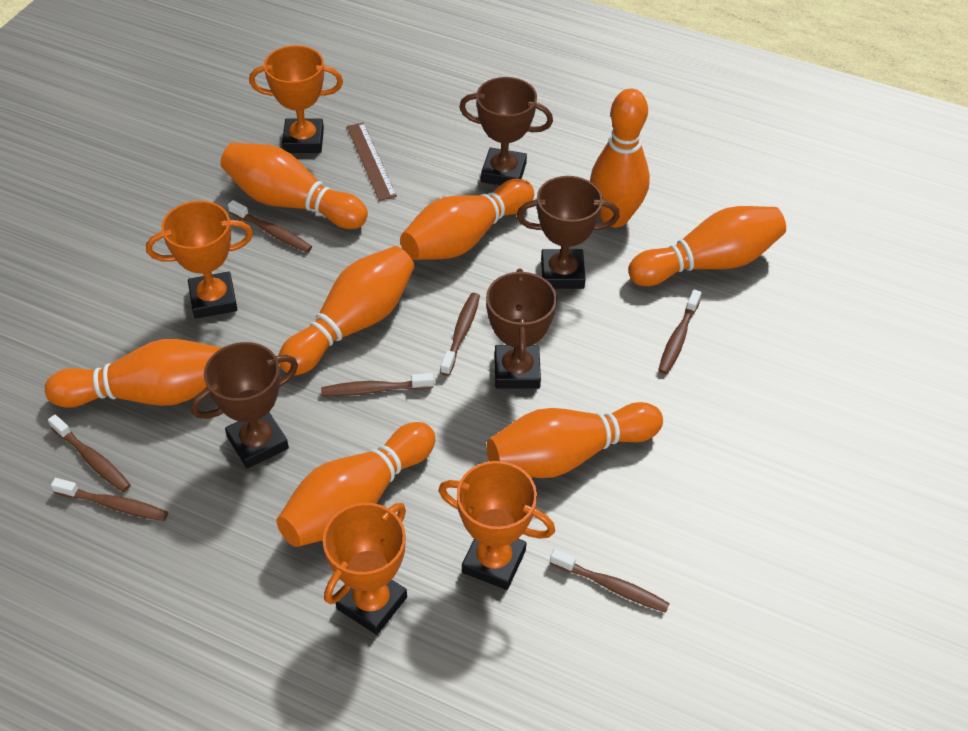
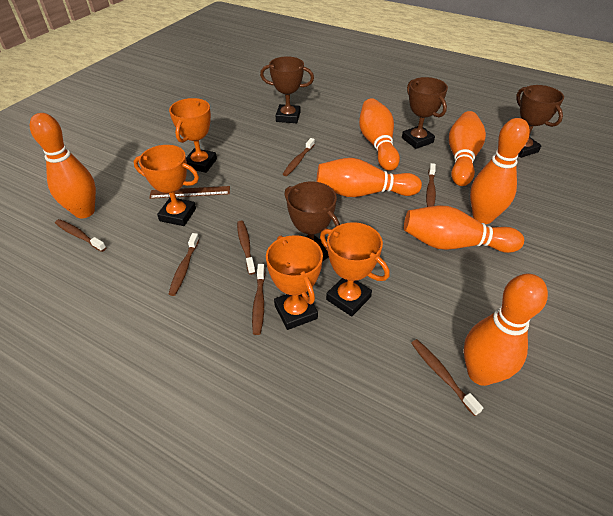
orange bowling pin: [45,339,222,408] [220,143,368,229] [277,422,435,547] [279,246,414,376] [400,179,534,260] [486,402,663,478] [590,89,650,227] [628,206,786,286] = 8 -> [30,113,96,218] [317,158,422,197] [359,98,400,171] [404,206,524,253] [449,111,486,186] [464,274,548,386] [470,118,530,224] = 7

